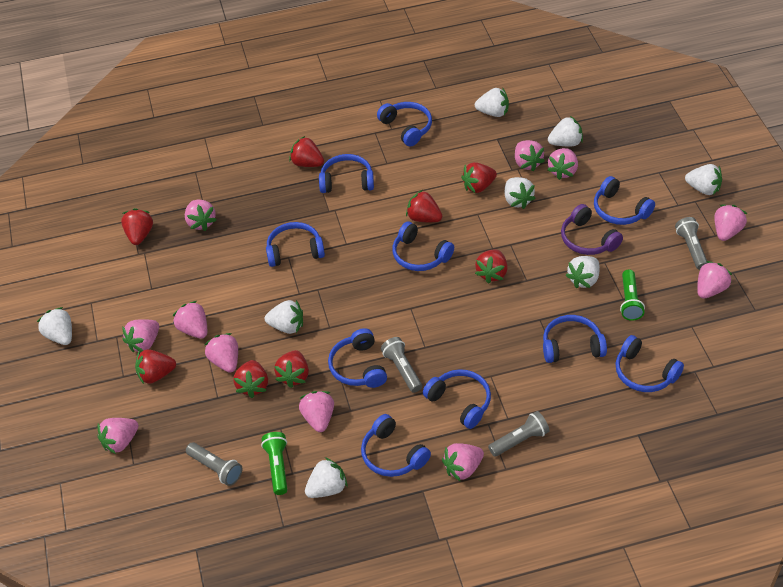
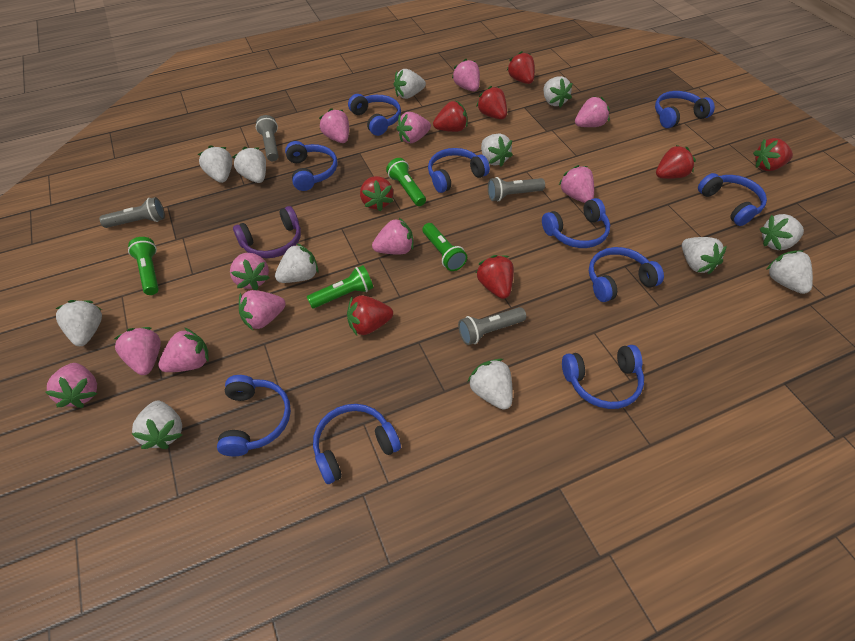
green flashlight: [261,432,287,495] [620,269,645,321] = 2 -> [128,237,159,295] [307,265,373,309] [386,158,426,206] [422,223,467,271] = 4
white strawberry: [37,307,72,345] [265,300,303,334] [305,457,348,498] [475,87,509,117] [505,177,536,209] [548,116,583,146] [566,256,600,288] [685,164,722,195] = 8 -> [55,300,102,346] [132,401,182,449] [198,145,232,183] [233,147,266,183] [275,243,319,283] [393,69,426,99] [468,359,513,410] [481,133,513,167] [544,76,573,108] [682,237,727,274] [760,214,804,250] [766,250,813,294] = 12

